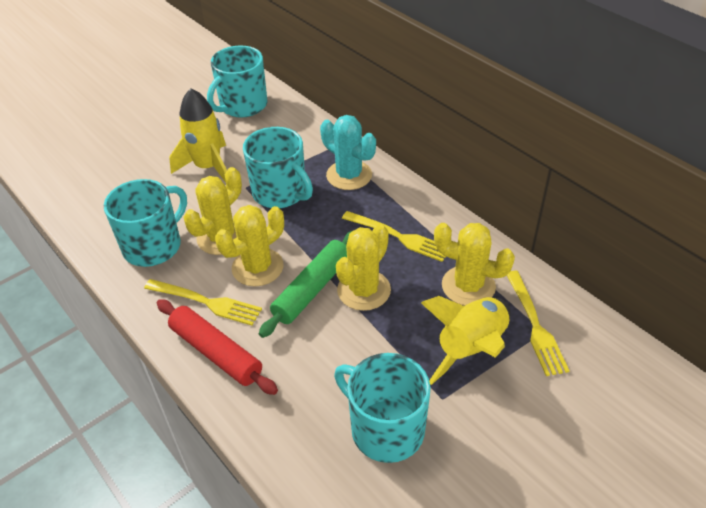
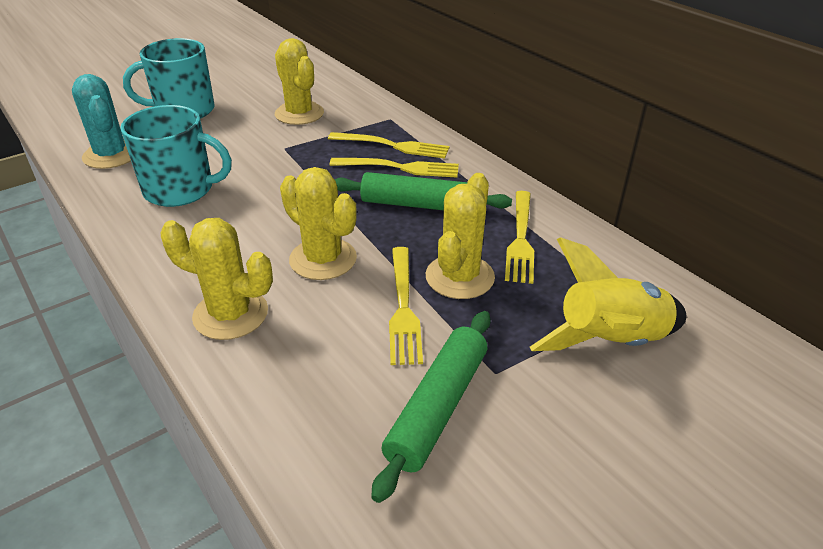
green rolling pin: [259,231,352,338] = 1 -> [334,172,512,210] [371,311,491,503] = 2
red rolling pin: [157,299,278,395] = 1 -> none = 0
turquoise mug: [104,179,187,267] [207,46,267,117] [243,127,313,208] [334,353,430,463] = 4 -> [120,105,232,207] [123,38,214,119] = 2
yellow fork: [144,279,262,326] [342,211,446,262] [507,270,569,376] = 3 -> [328,132,450,159] [330,158,459,178] [389,247,423,365] [505,191,534,284] = 4
yellow rocket: [169,88,227,183] [421,296,511,385] = 2 -> [530,237,687,351] = 1

